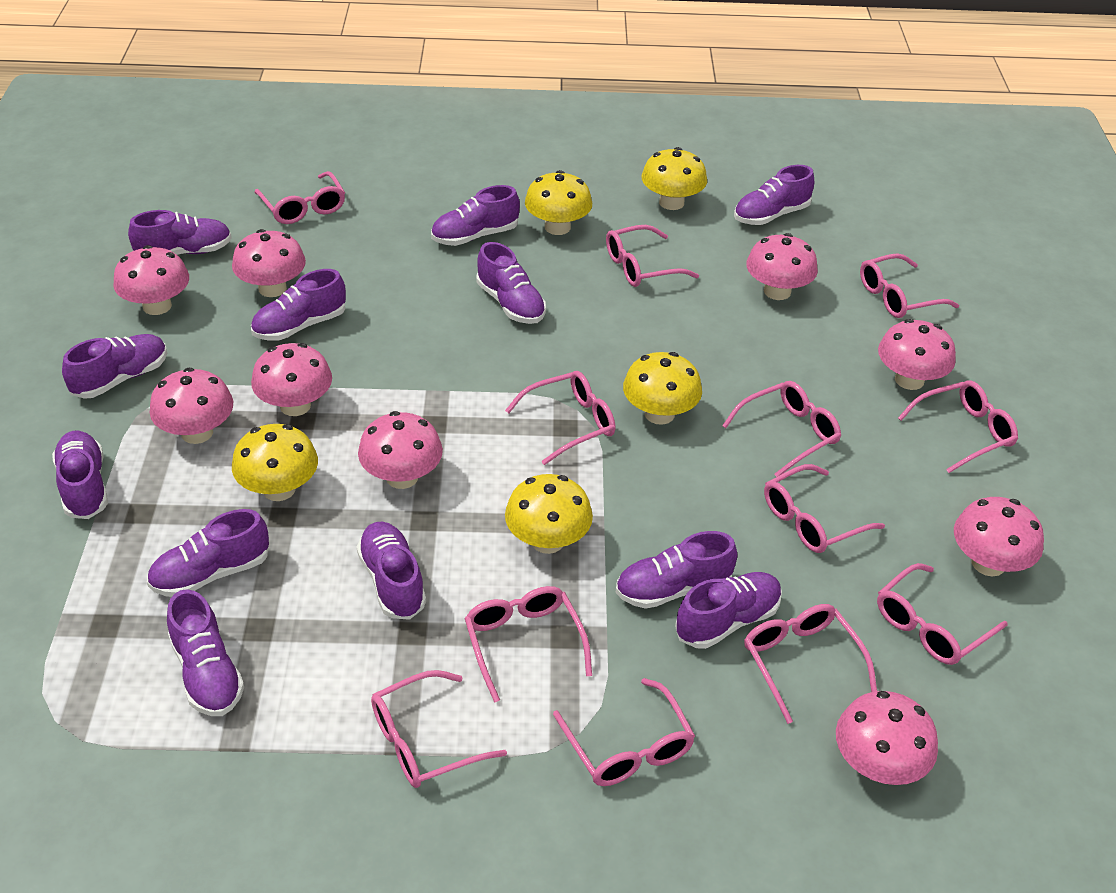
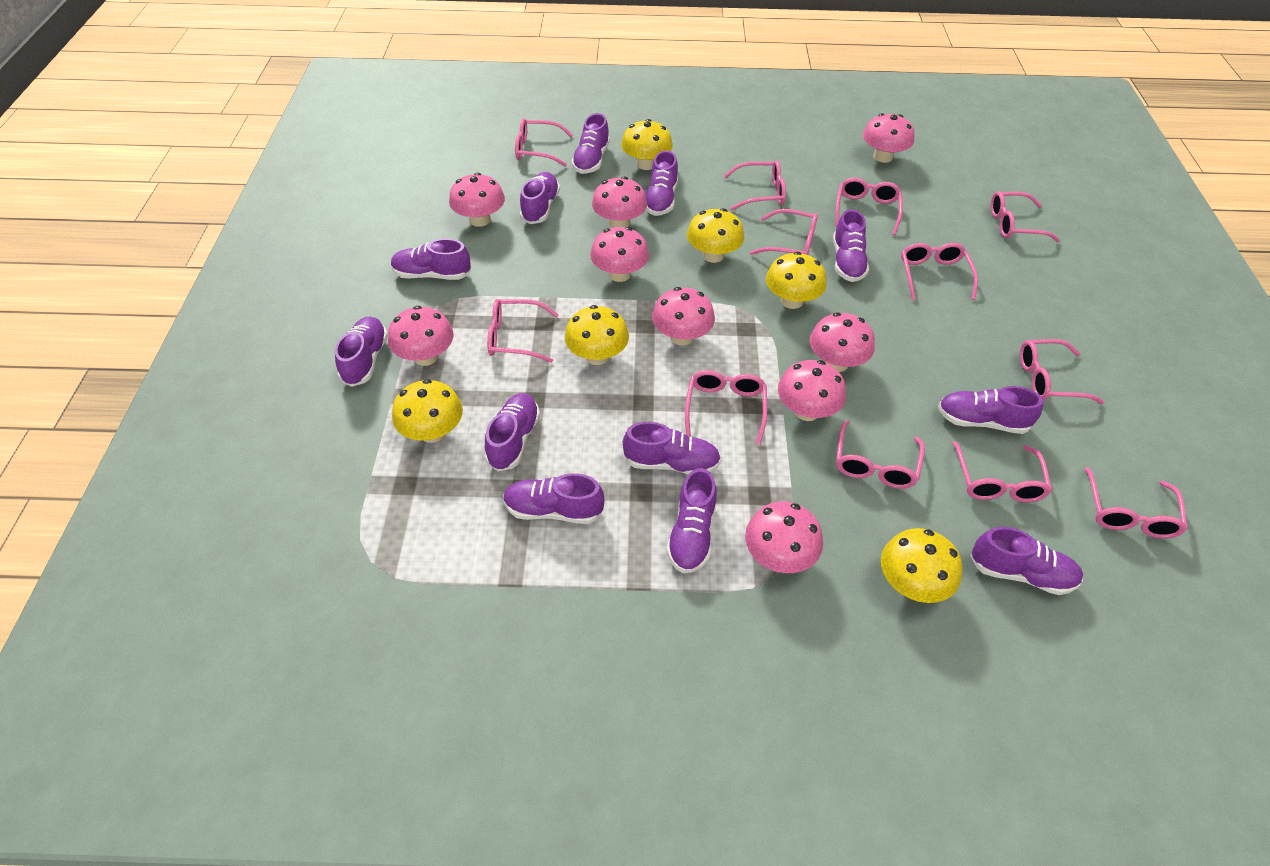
yellow mushroom: [232,424,318,501] [505,474,593,554] [525,170,592,235] [623,352,702,425] [641,147,707,210] = 5 -> [392,379,463,443] [564,305,629,365] [621,119,673,170] [687,208,744,263] [766,252,827,309] [881,528,963,603] = 6

